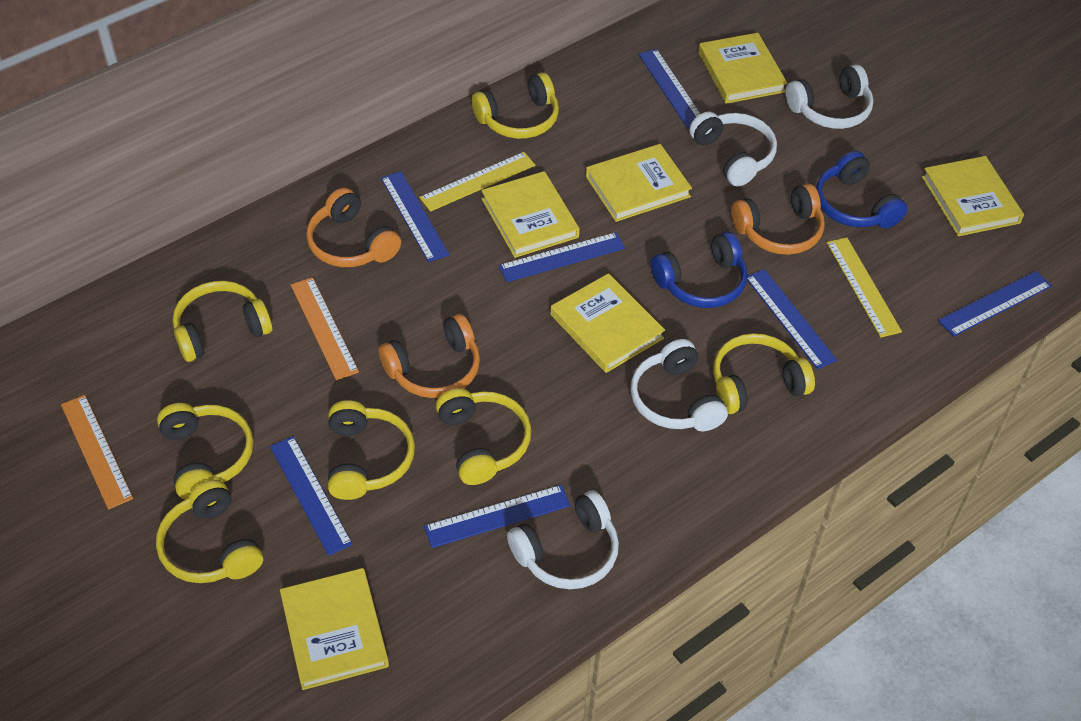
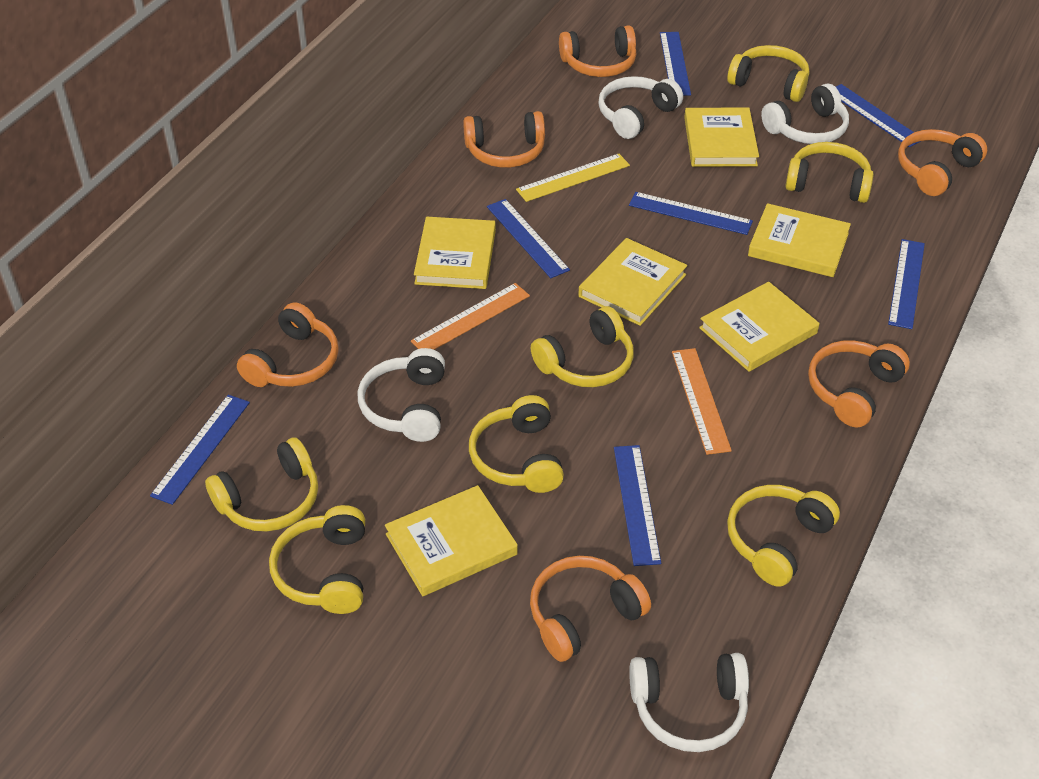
blue headphones: [651,232,748,308] [816,151,908,228] = 2 -> none = 0
orange headphones: [306,188,401,267] [378,314,480,398] [731,183,825,255] = 3 -> [237,302,339,387] [463,111,545,168] [530,556,651,662] [559,25,636,77] [808,340,910,427] [898,129,987,196] = 6
yellow ruler: [419,152,535,212] [827,237,902,338] = 2 -> [516,154,630,202] = 1

